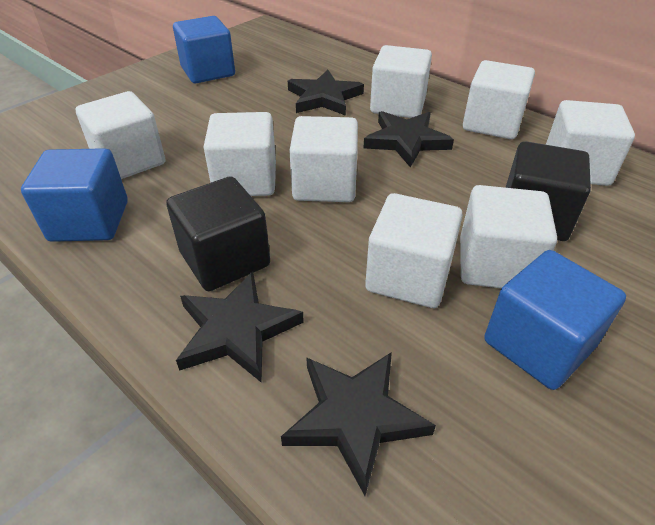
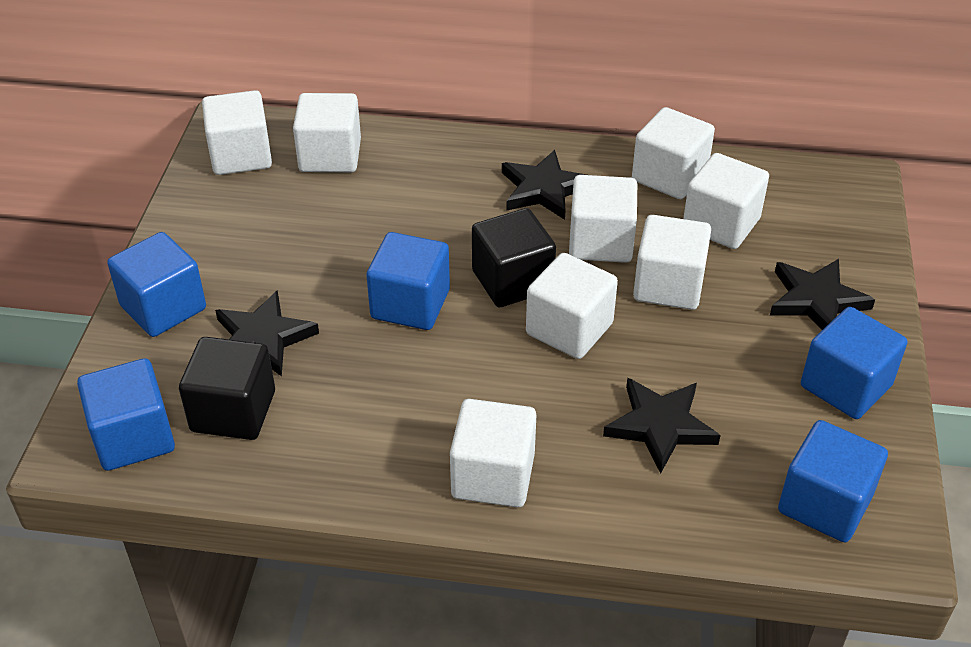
blue cube: [21,148,128,242] [173,16,235,83] [484,250,626,390] = 3 -> [77,358,175,471] [107,232,206,337] [366,232,450,330] [778,420,888,542] [801,307,907,419] = 5

